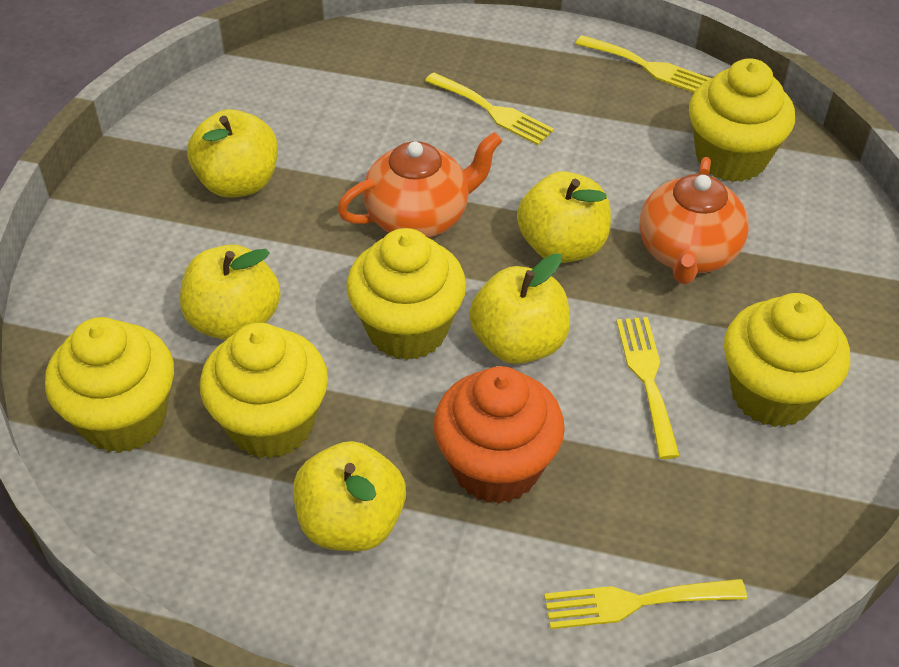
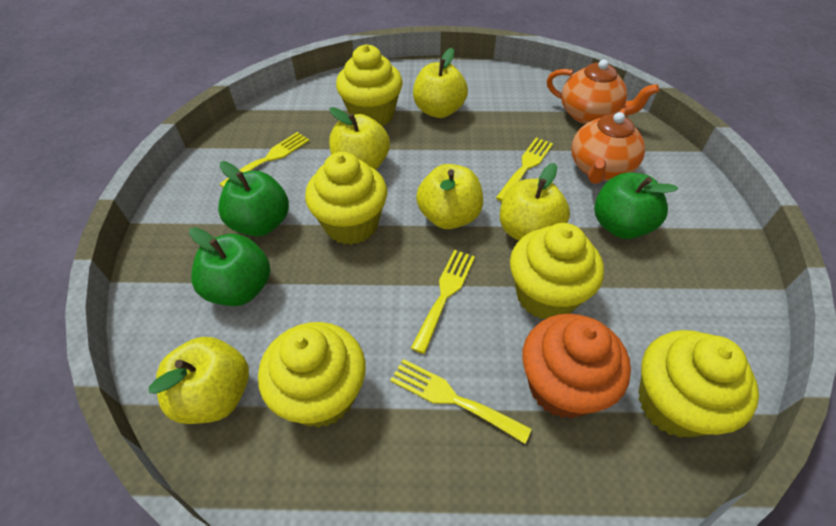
green apple: none = 0 -> [189,227,270,306] [218,161,289,236] [594,173,678,239] = 3

